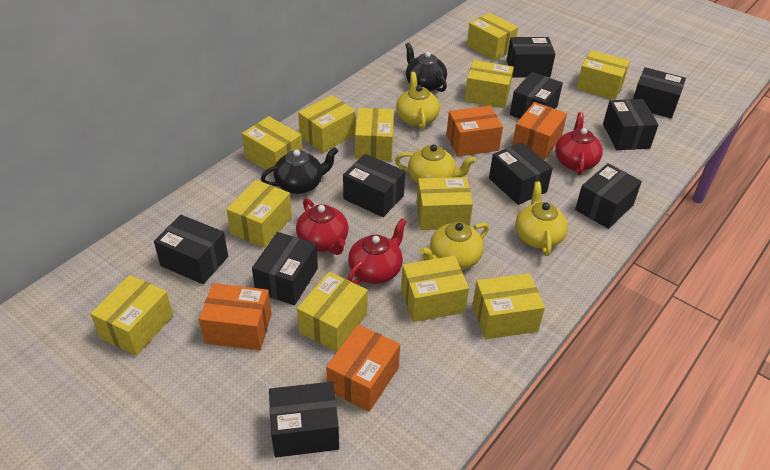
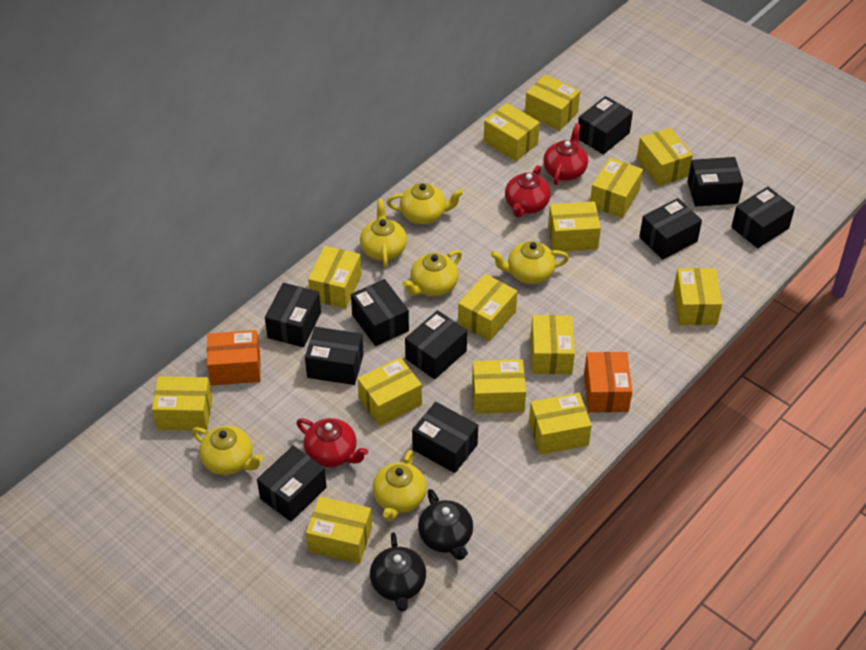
orange box: [199,283,272,350] [326,324,400,412] [446,106,503,157] [512,102,567,160] = 4 -> [207,330,261,385] [584,352,632,413] = 2
yellow box: [90,275,173,356] [226,180,292,248] [242,116,302,175] [297,272,368,352] [298,95,356,153] [355,108,394,161] [401,256,469,322] [416,177,473,230] [464,60,514,108] [467,13,518,61] [472,273,545,339] [576,50,630,100] = 12 -> [152,376,212,430] [306,496,372,564] [308,246,361,309] [357,357,422,426] [458,274,517,341] [472,359,526,414] [484,103,540,161] [525,74,580,131] [529,393,592,455] [531,315,575,374] [548,201,601,252] [590,158,643,218] [637,128,693,186] [673,268,722,325] = 14
yellow teapot: [395,144,476,184] [396,72,440,130] [420,222,489,270] [515,182,568,256] = 4 -> [192,426,263,475] [360,198,407,268] [373,450,427,521] [387,183,464,224] [402,250,462,296] [490,241,569,284] = 6

